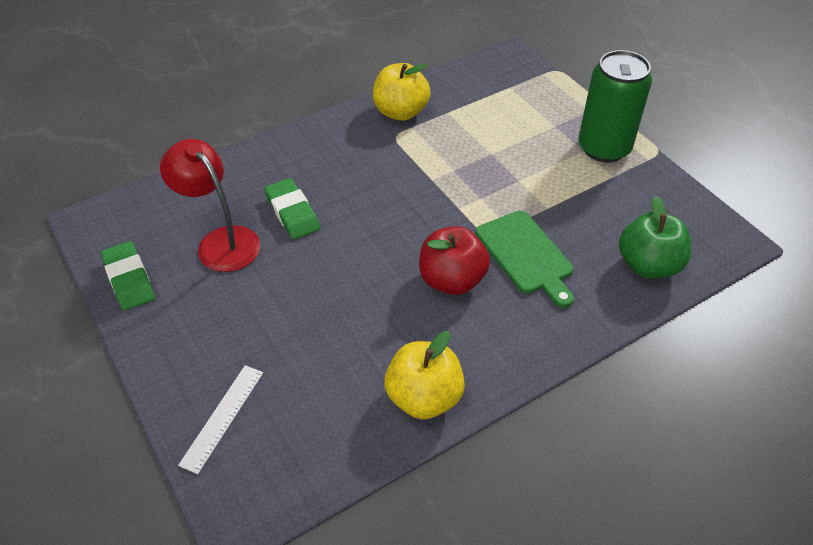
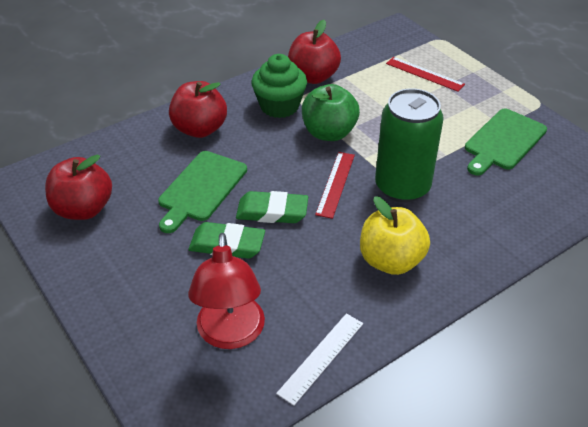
green cupcake: none = 0 -> [251,54,307,118] = 1
green cutting board: [476,210,574,308] = 1 -> [158,151,247,233] [465,109,547,176] = 2
red apple: [419,226,490,295] = 1 -> [45,155,112,220] [169,81,227,138] [288,20,341,84] = 3
red ruler: none = 0 -> [315,152,355,219] [386,57,465,92] = 2
yellow apple: [373,63,431,121] [384,331,465,420] = 2 -> [360,196,430,275] = 1

